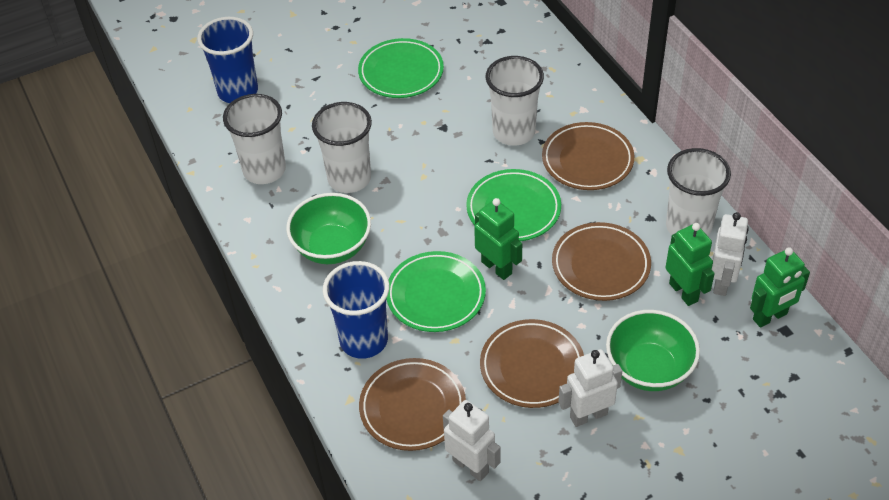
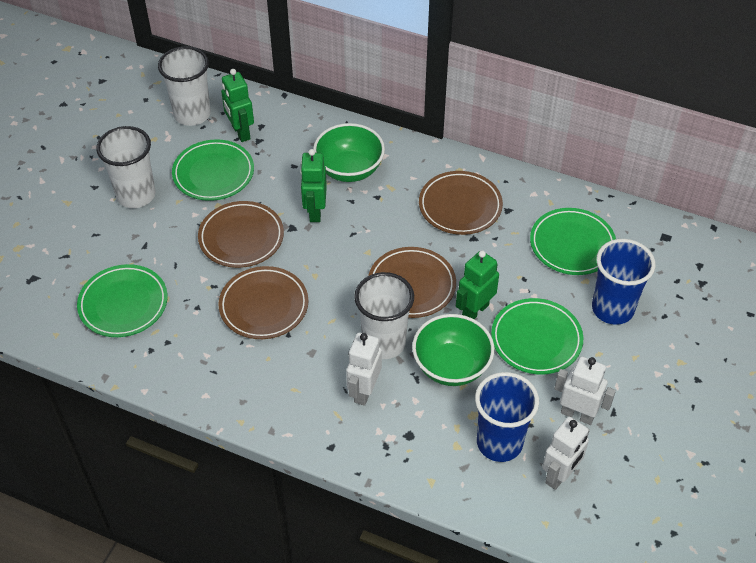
green plate: [358,38,444,98] [386,251,486,332] [466,169,561,241] = 3 -> [77,264,168,337] [172,139,254,201] [491,298,583,374] [530,208,616,275] = 4
white cup: [223,94,286,184] [312,102,372,193] [486,56,544,146] [666,148,731,236] = 4 -> [96,126,156,208] [158,46,211,126] [354,272,414,359] = 3

